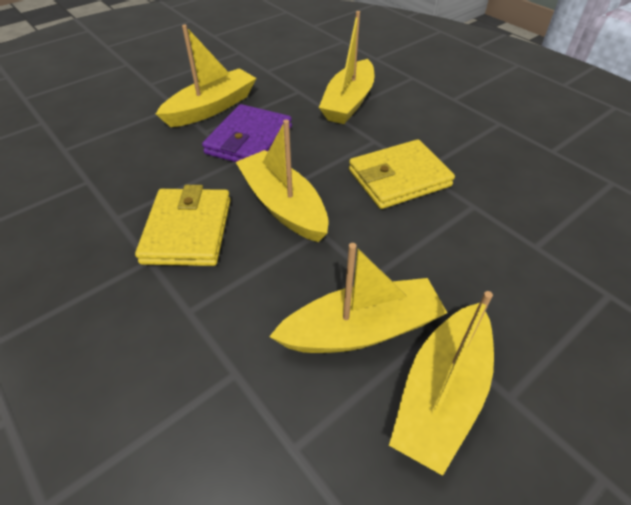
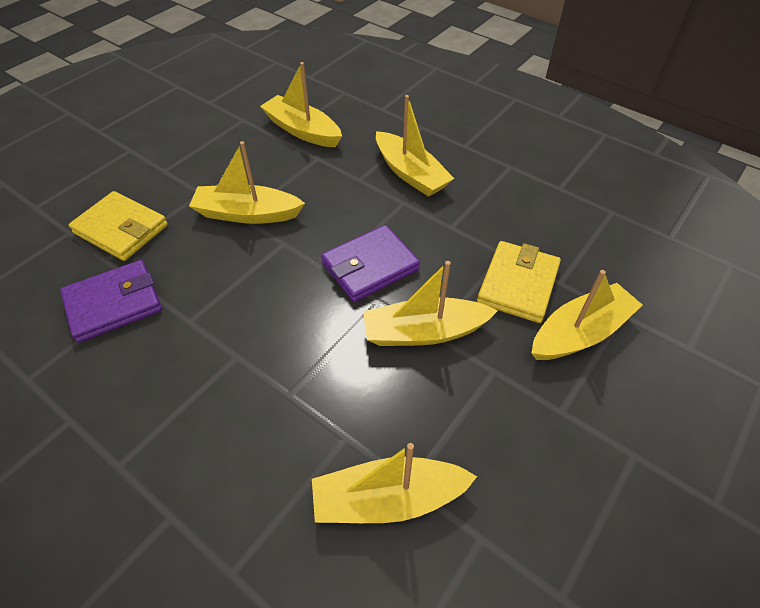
purple wallet: [202,104,292,162] = 1 -> [60,260,162,343] [321,225,420,302] = 2
yellow boat: [156,25,256,127] [236,120,328,242] [269,243,447,353] [319,11,374,124] [389,291,494,476] = 5 -> [189,141,305,224] [260,62,342,147] [312,443,477,523] [363,261,498,346] [376,95,454,197] [531,270,642,360] = 6

